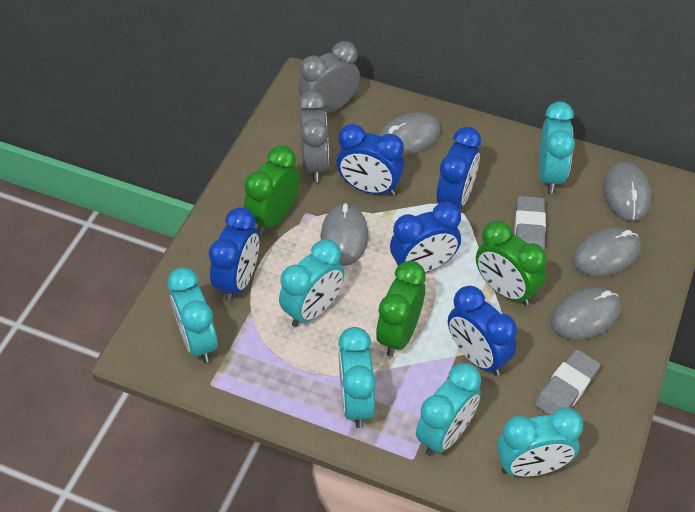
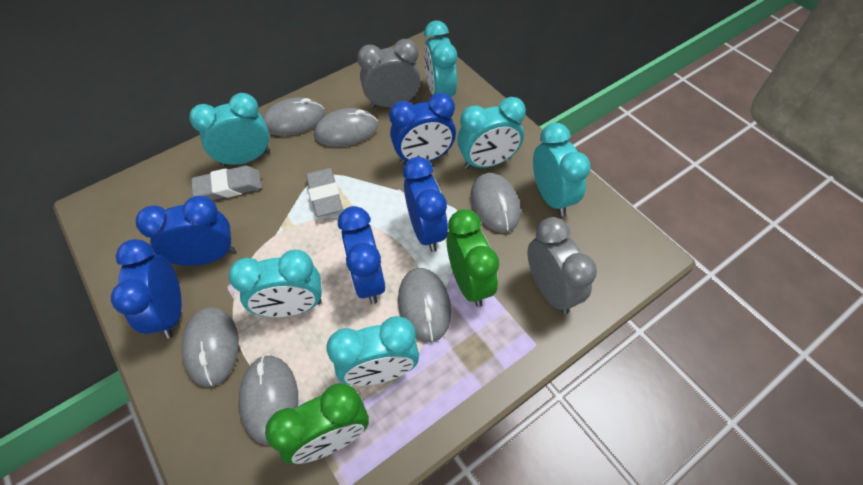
green clock: [244,145,300,235] [376,261,426,356] [476,221,547,306] = 3 -> [265,383,369,464] [447,209,499,307] = 2
grey mouse: [321,203,368,266] [378,112,440,156] [551,287,621,340] [573,227,641,276] [603,162,651,221] = 5 -> [181,307,239,387] [239,355,298,445] [263,97,325,136] [314,108,378,147] [398,268,451,342] [471,173,521,233] = 6

